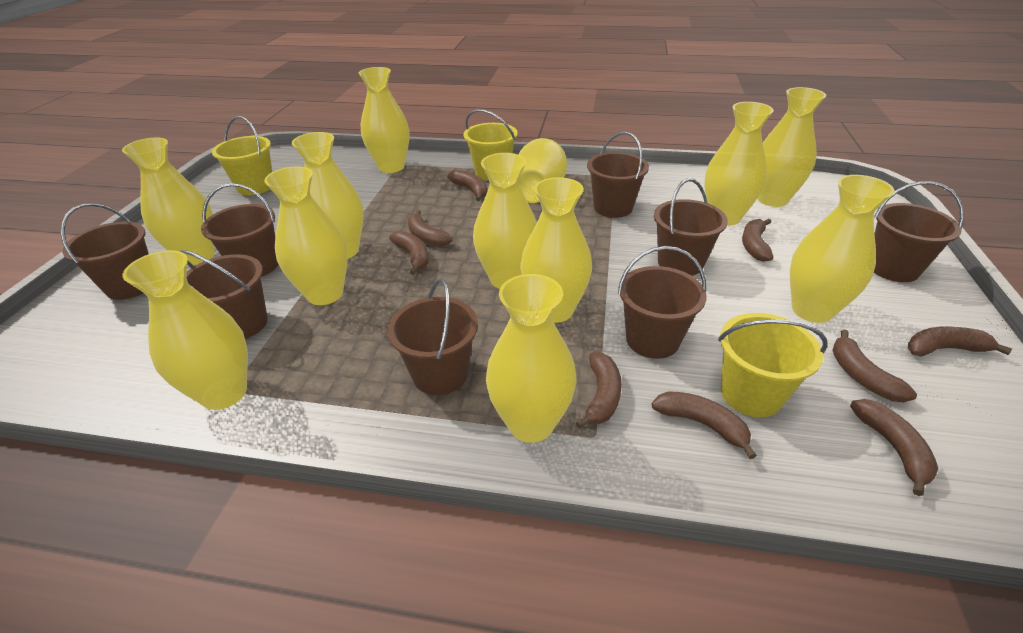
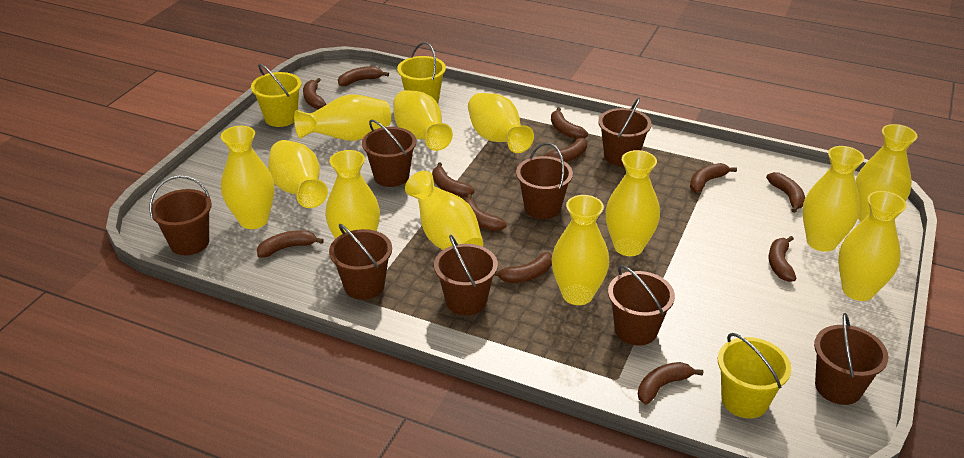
brown banana: [389,231,429,275] [407,210,453,247] [447,170,487,201] [576,352,622,429] [651,391,757,459] [742,219,773,262] [832,330,917,402] [850,399,938,496] [908,326,1012,357] = 9 -> [257,230,324,258] [303,78,327,109] [338,66,389,86] [432,163,475,197] [465,194,507,231] [494,252,552,283] [537,138,587,162] [551,107,588,139] [638,362,703,405] [690,163,737,193] [766,172,805,213] [768,236,797,282] = 12

